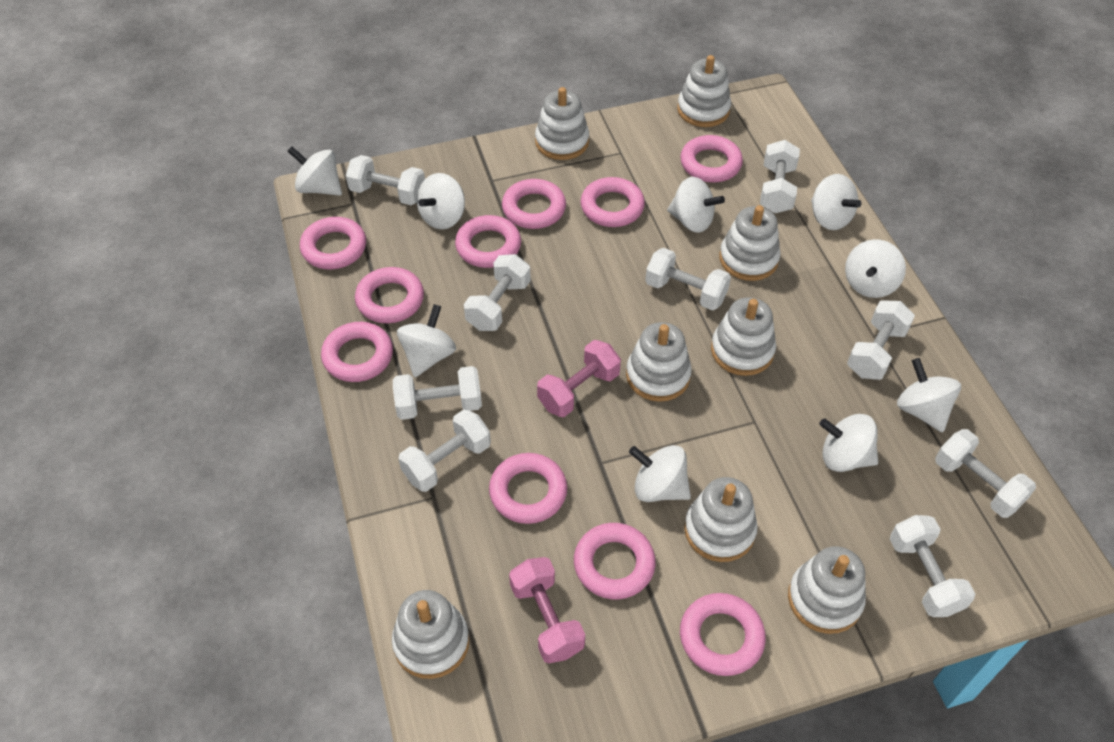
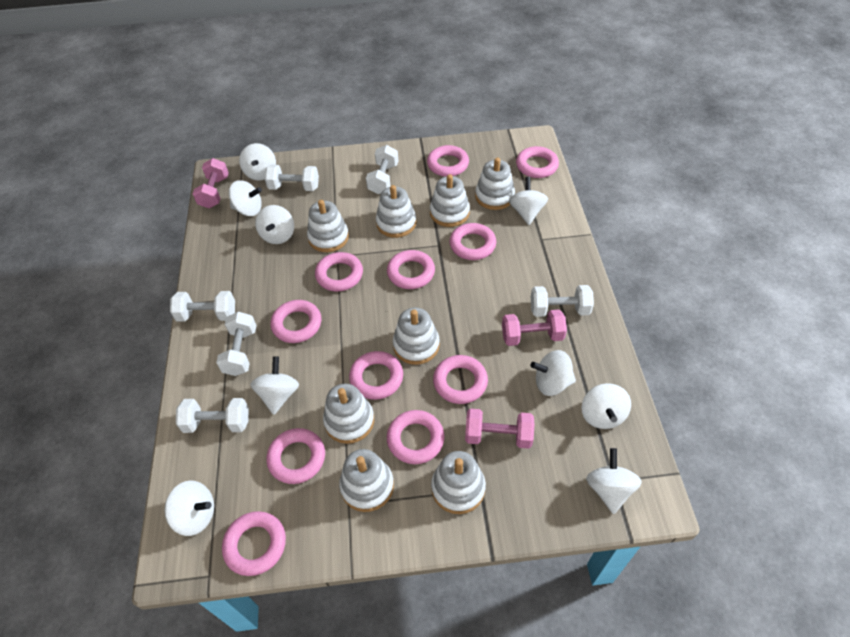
pink dumbbell: [509,557,585,663] [537,340,621,417] = 2 -> [193,158,229,208] [465,408,535,449] [502,309,567,346] = 3
pink ring: [300,217,366,269] [321,322,393,382] [355,267,424,323] [455,215,521,268] [489,453,567,524] [502,179,566,229] [574,523,656,600] [580,177,645,227] [680,135,743,182] [680,593,766,676] = 10 -> [222,511,286,576] [267,428,325,484] [271,300,321,343] [315,252,363,292] [349,351,403,400] [387,250,435,289] [387,410,445,464] [427,145,469,177] [433,355,488,404] [449,223,496,260] [516,146,559,178] = 11
white dumbbell: [346,155,425,205] [393,366,482,420] [398,409,491,492] [464,254,531,331] [645,248,731,310] [760,140,800,213] [847,300,915,380] [890,515,975,617] [935,429,1036,518] = 9 -> [170,291,235,322] [176,398,249,433] [216,312,257,376] [265,165,319,191] [366,145,398,194] [531,285,594,317] = 6

